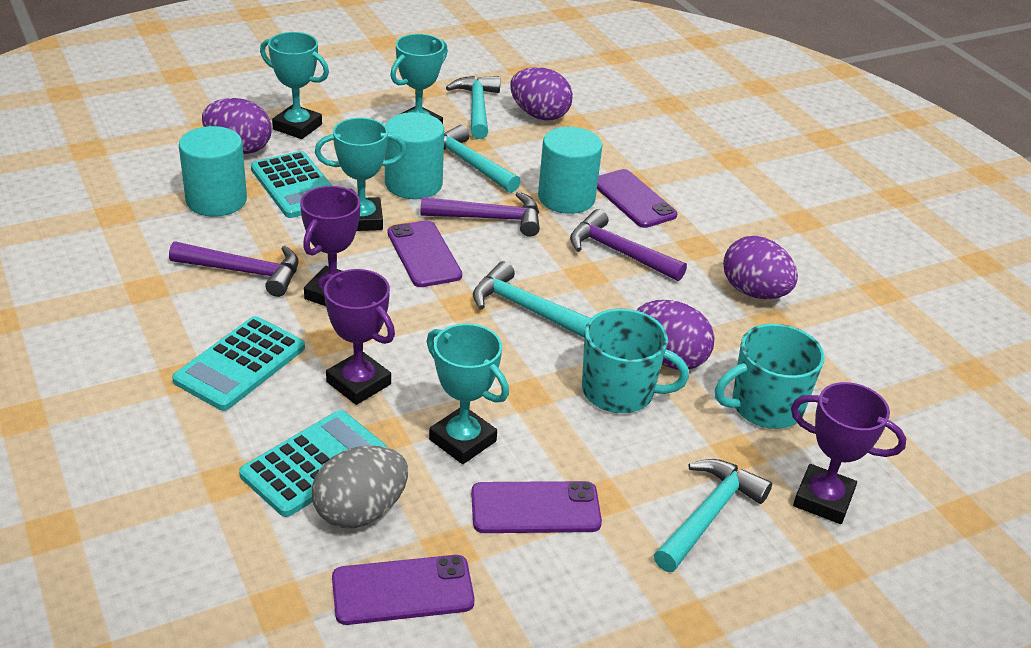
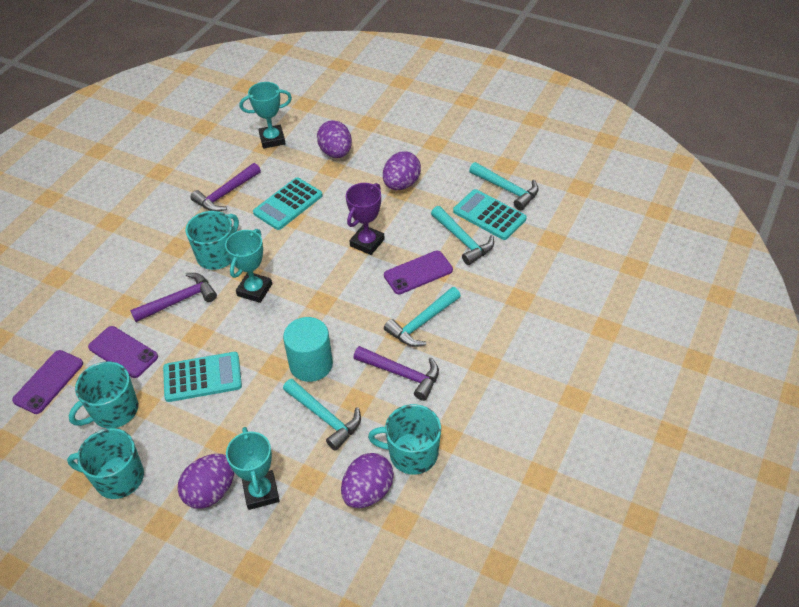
grey egg: [312,445,408,528] = 1 -> none = 0
purple phone: [332,555,475,625] [388,220,462,287] [471,481,602,533] [597,169,677,228] = 4 -> [12,350,83,414] [88,326,158,378] [384,251,453,294] = 3
purple trophy: [300,186,360,306] [321,269,395,405] [791,382,906,524] = 3 -> [346,183,385,255] = 1
turquoise cylinder: [179,126,247,217] [385,112,444,199] [538,127,602,214] = 3 -> [283,317,333,382] = 1
turquoise mug: [582,309,689,413] [715,324,824,429] = 2 -> [67,428,144,499] [69,361,138,428] [186,211,239,270] [368,404,441,475] = 4
turquoise trophy: [260,32,329,139] [315,118,406,231] [390,34,448,124] [426,323,509,464] = 4 -> [225,229,272,303] [226,427,280,510] [240,82,292,149] = 3

